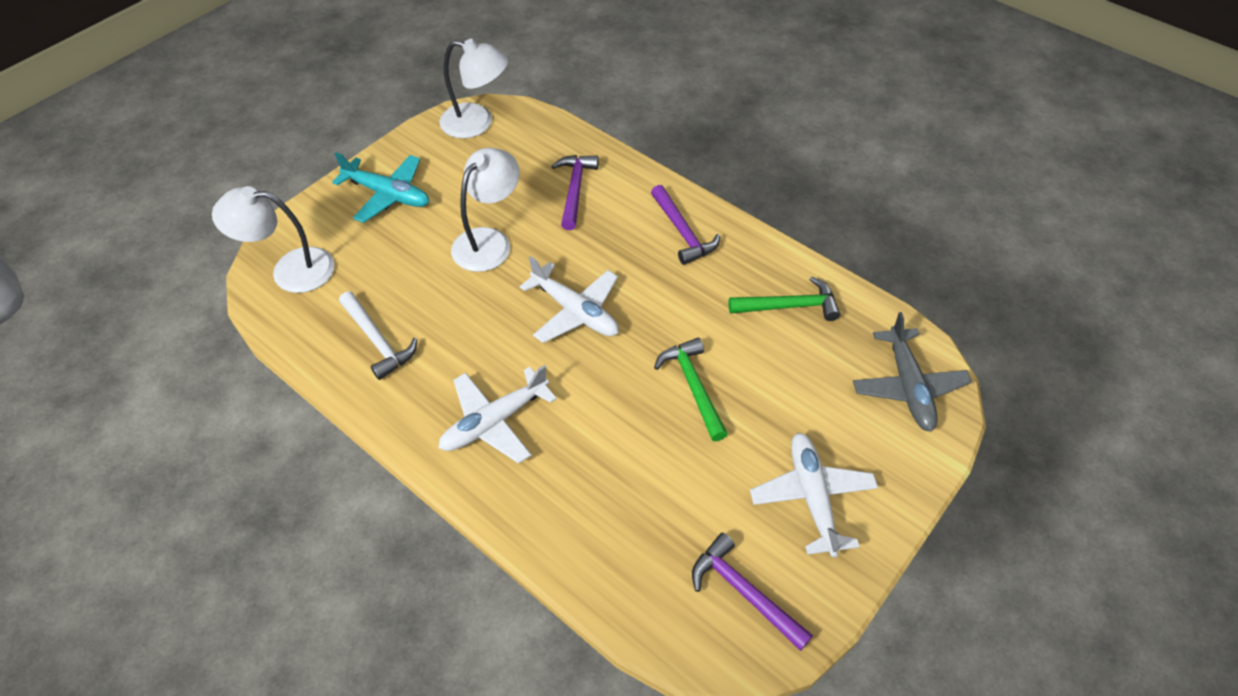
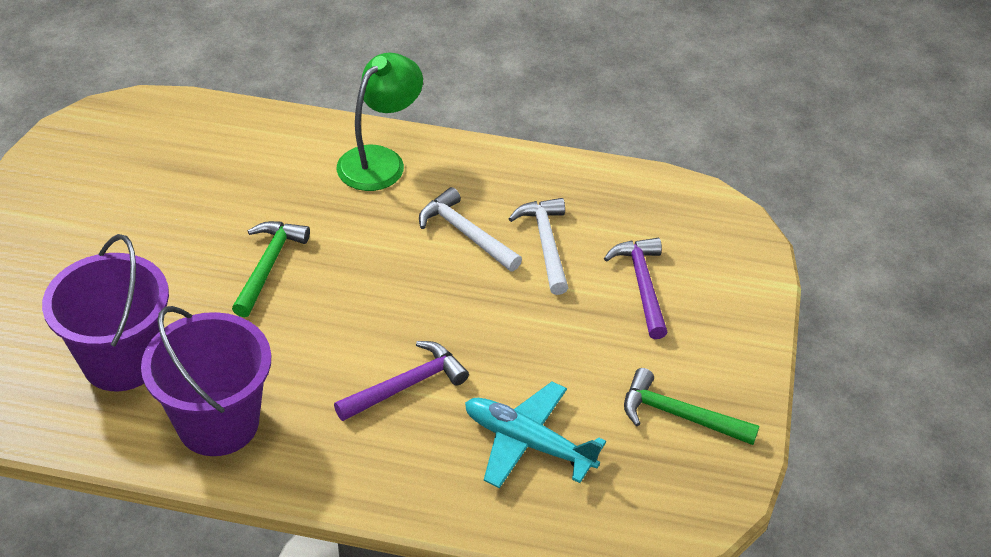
green lamp: none = 0 -> [336,53,423,191] = 1
grey plane: [853,312,972,432] = 1 -> none = 0
purple bucket: none = 0 -> [42,234,169,391] [141,306,271,456] = 2
purple hammer: [552,155,599,230] [651,185,720,265] [692,533,813,651] = 3 -> [334,341,469,421] [604,238,668,339] = 2
white hammer: [339,291,417,380] = 1 -> [419,187,522,271] [509,198,568,295] = 2
white lamp: [212,186,335,293] [440,39,508,138] [451,148,520,272] = 3 -> none = 0
white plane: [439,365,557,464] [520,256,619,343] [750,433,878,558] = 3 -> none = 0

